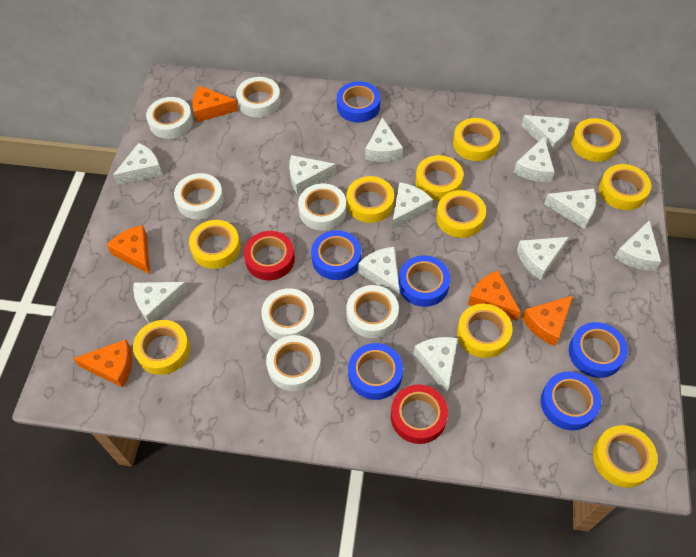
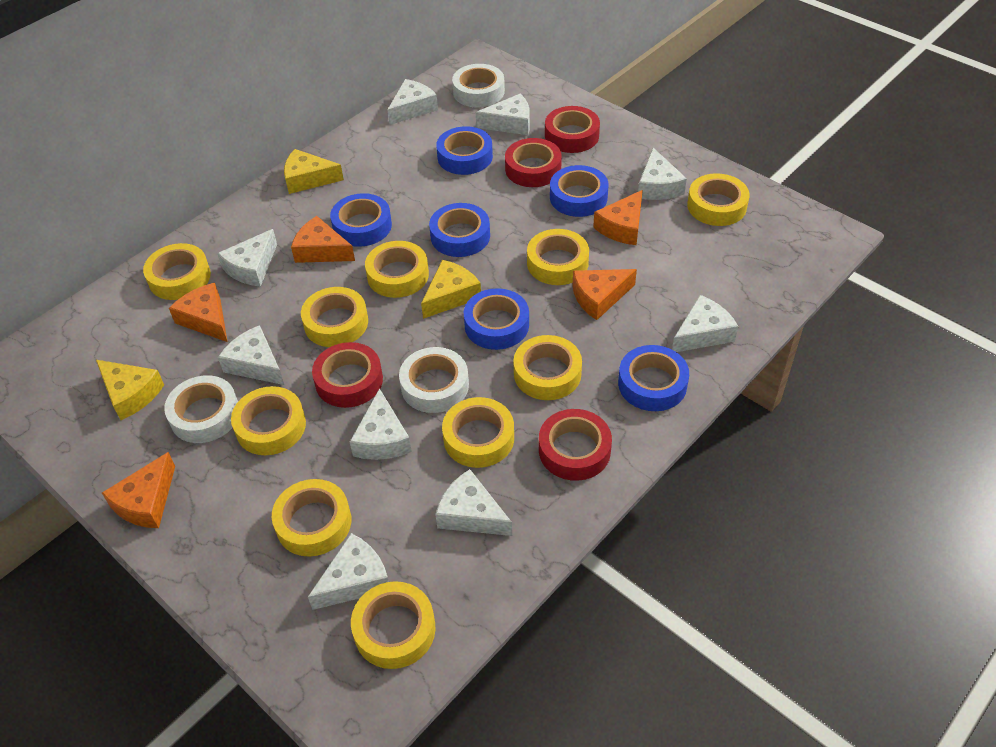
red tape: [244,231,295,280] [391,385,448,444] = 2 -> [312,342,383,408] [505,138,562,187] [539,409,612,481] [545,106,600,153] = 4
white cheese: [113,143,163,185] [133,282,188,323] [289,155,336,195] [358,247,400,298] [365,117,403,162] [392,182,433,230] [414,337,458,394] [514,137,554,182] [517,237,569,280] [521,115,569,153] [544,189,596,229] [614,220,661,271] = 12 -> [217,229,277,287] [218,325,284,385] [308,533,389,610] [350,388,412,460] [387,79,438,125] [435,469,512,536] [476,94,530,135] [638,148,687,200] [672,295,738,352] = 9
white tape: [146,97,193,139] [174,173,224,219] [236,77,281,118] [261,288,315,340] [266,335,321,391] [298,183,346,230] [346,285,399,338] = 7 -> [164,375,238,443] [399,347,469,413] [452,64,505,107] = 3
yellow cheese: none = 0 -> [96,360,164,420] [284,149,344,194] [421,260,481,319] = 3

